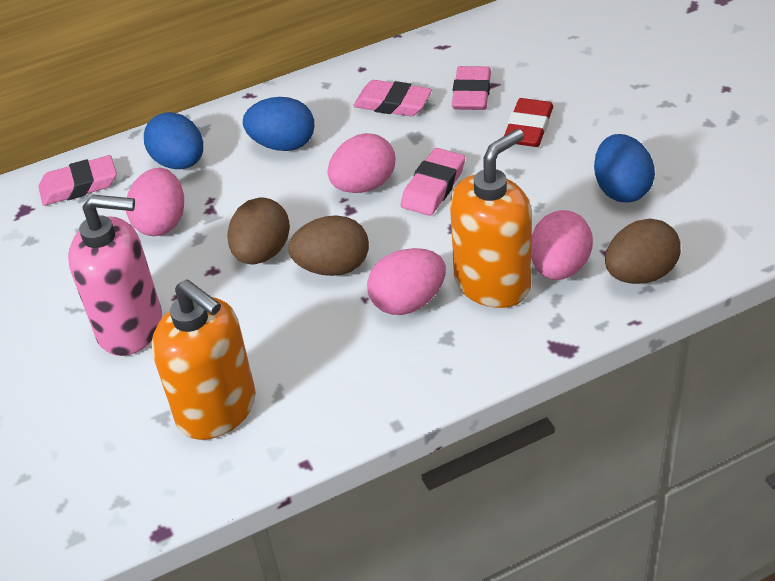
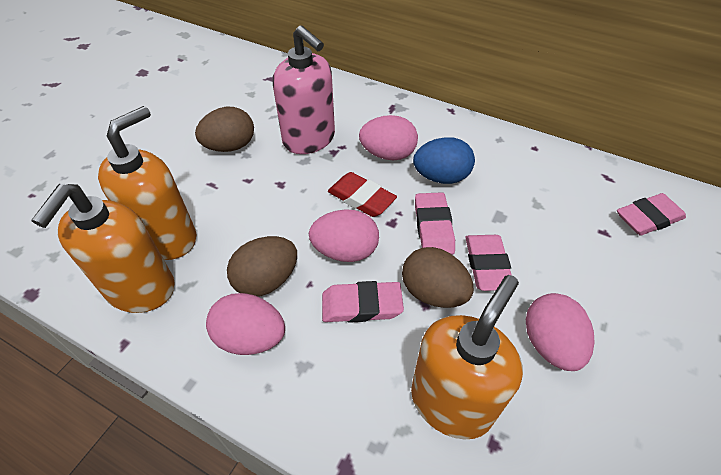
blue egg: [144,112,203,169] [243,97,314,151] [594,134,655,202] = 3 -> [413,137,475,184] = 1
orange soap dispenser: [152,279,256,440] [450,129,532,308] = 2 -> [32,184,175,313] [98,106,196,260] [411,275,523,440] = 3

